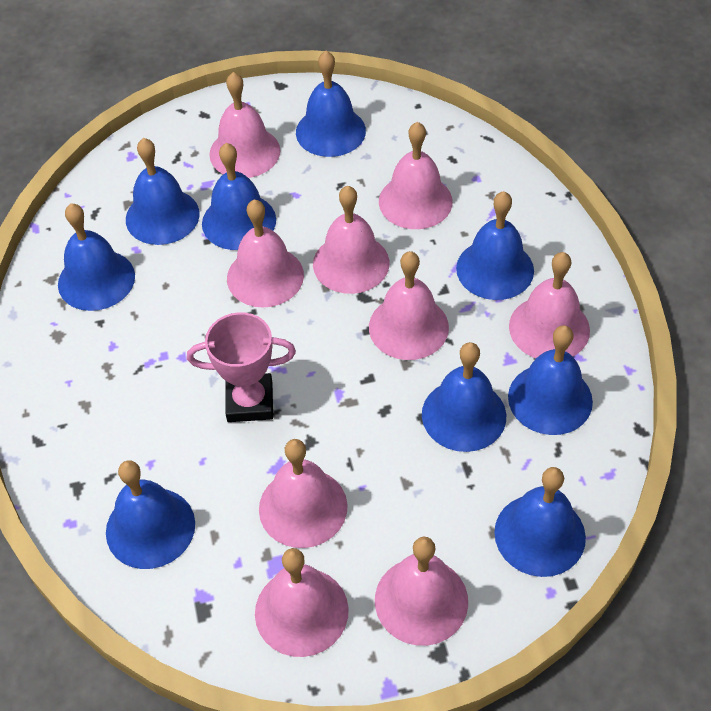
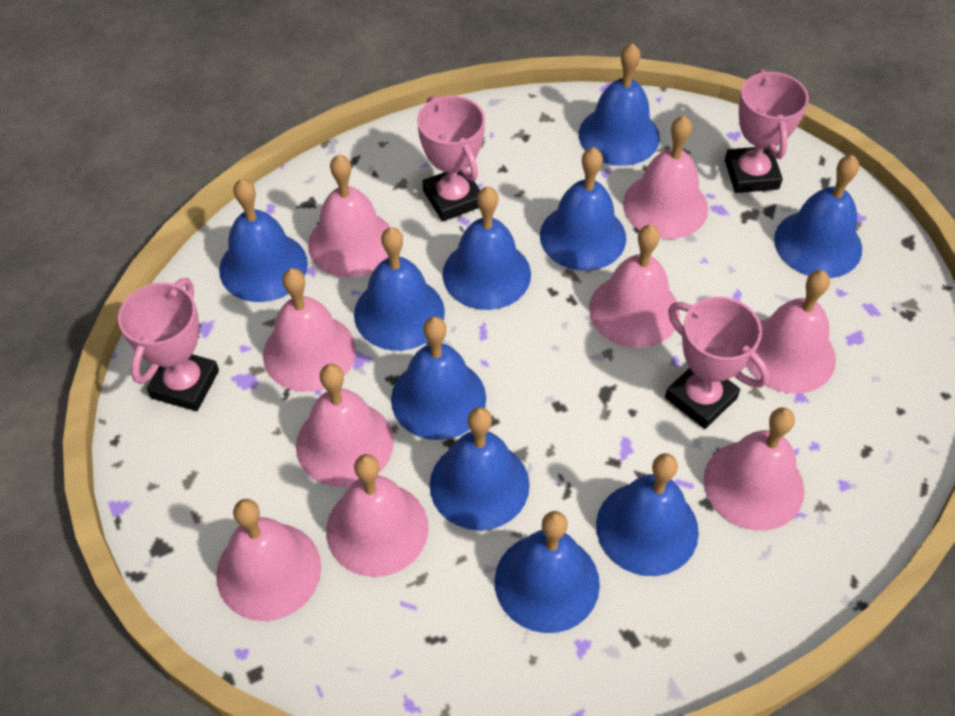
blue bell: [58,203,135,311] [106,460,195,569] [126,138,200,245] [202,143,276,250] [296,51,366,157] [422,342,506,452] [456,191,534,300] [494,467,586,577] [508,325,593,435] = 9 -> [219,179,308,302] [354,227,445,351] [391,316,486,440] [430,407,530,530] [443,187,531,310] [495,511,600,633] [540,147,626,271] [579,43,660,166] [596,453,699,576] [774,155,862,278] = 10
pink trophy: [187,312,296,422] = 1 -> [118,278,219,411] [417,96,485,221] [665,297,770,429] [725,69,809,193] = 4

